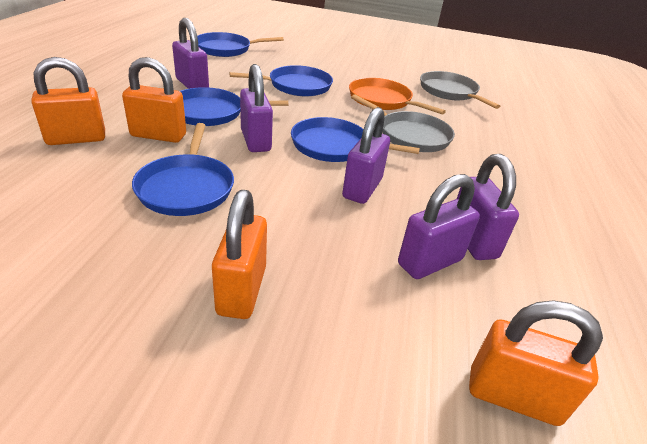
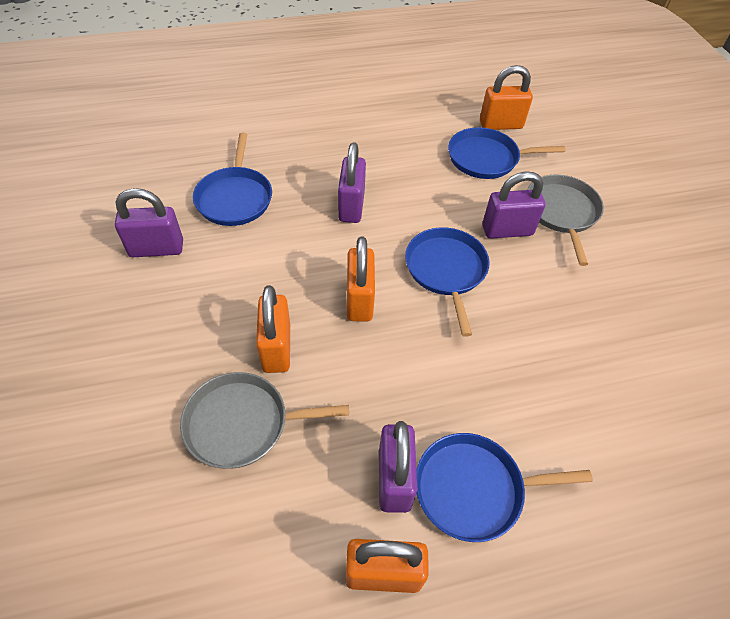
blue pan: [132,123,234,216] [180,87,288,126] [197,32,284,57] [230,65,333,96] [291,117,420,162] = 5 -> [193,133,272,226] [405,227,489,337] [416,433,593,542] [448,127,565,179] = 4
orange pan: [349,78,446,115] = 1 -> none = 0
purple padlock: [172,18,209,89] [240,64,273,152] [342,107,390,204] [398,174,480,279] [457,154,519,260] = 5 -> [115,188,183,257] [338,142,366,223] [379,421,417,513] [482,171,546,239] = 4

